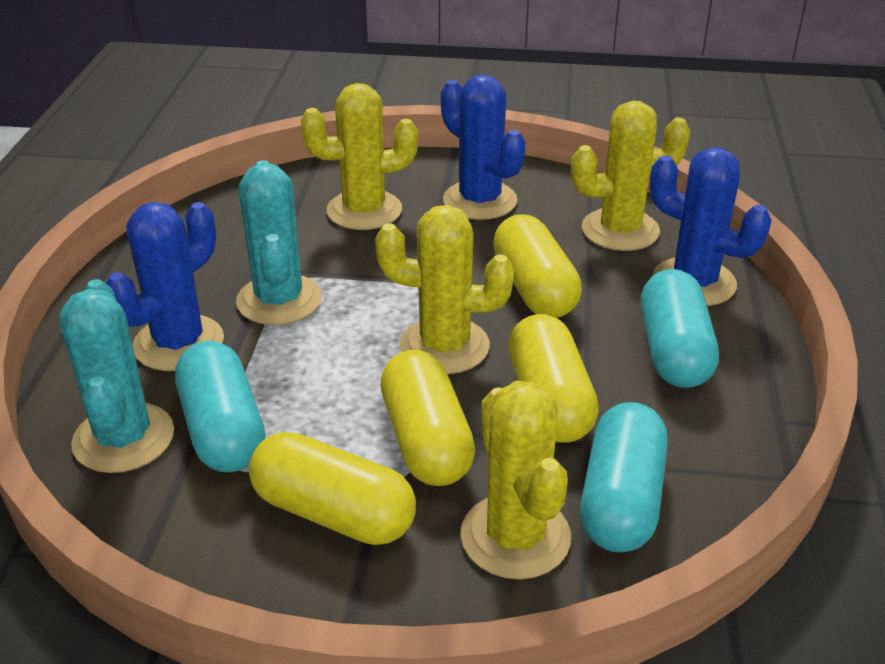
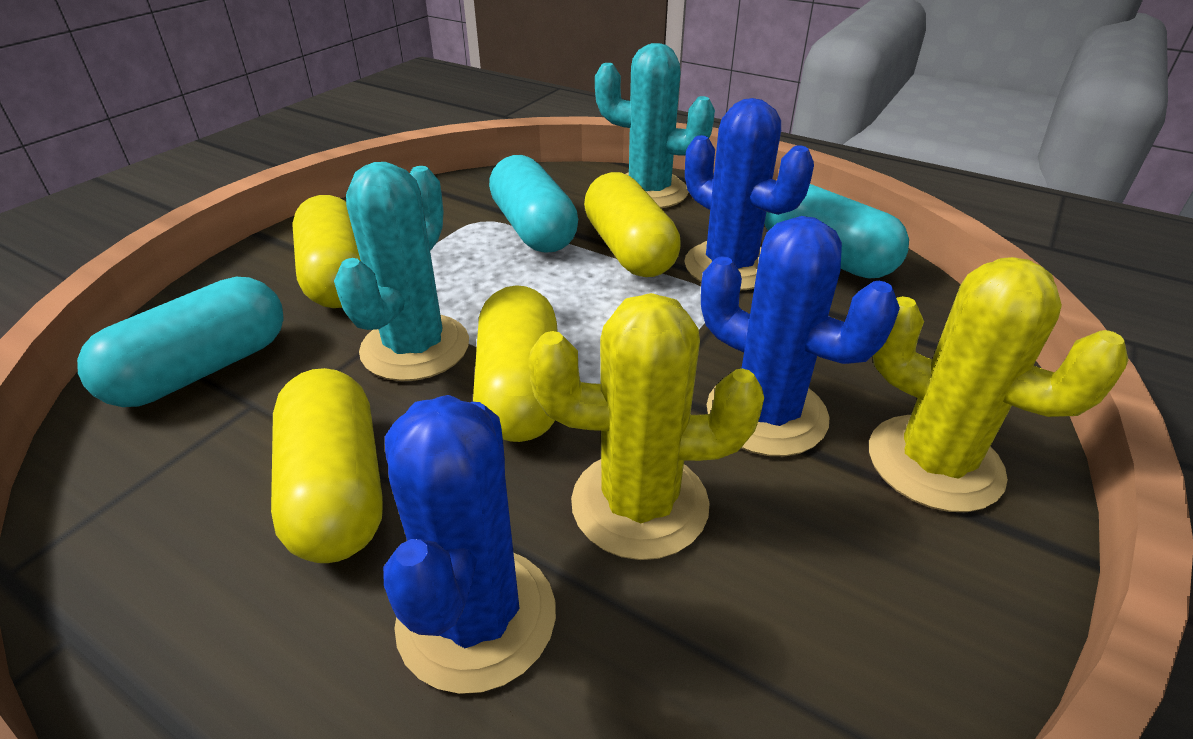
yellow cactus: [301,83,418,230] [375,205,514,374] [461,381,571,580] [571,101,690,251] = 4 -> [529,293,764,560] [869,257,1128,512] = 2

